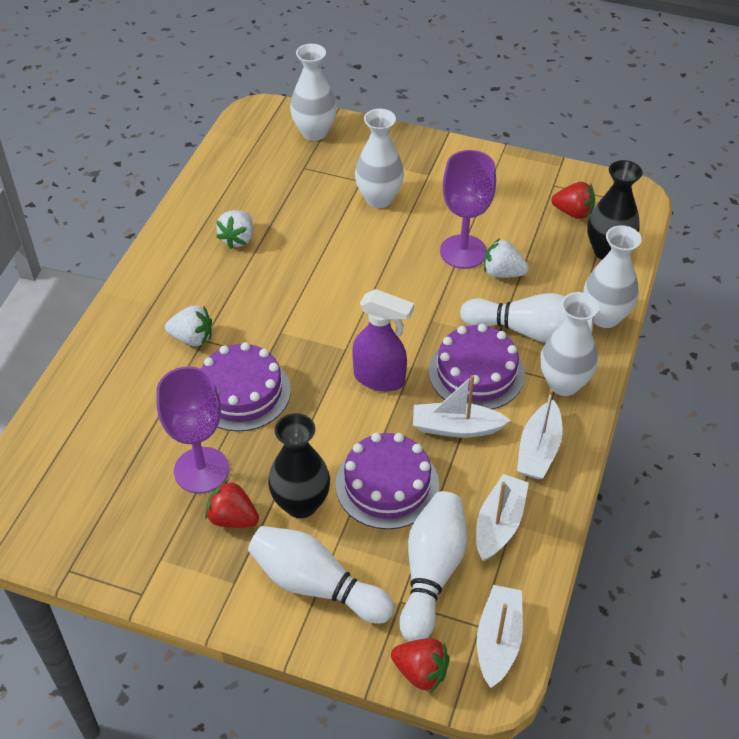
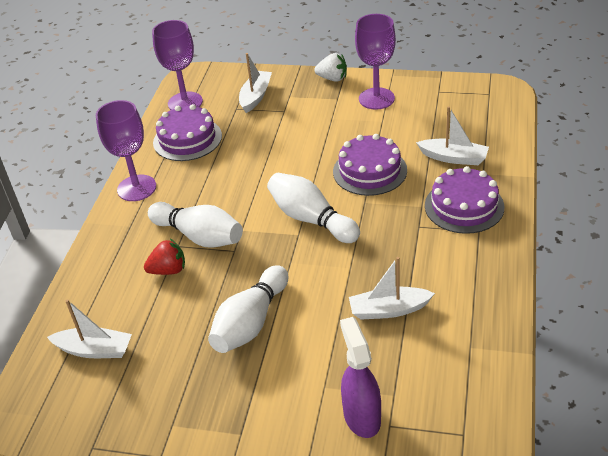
black vase: [268,413,330,518] [587,160,643,260] = 2 -> none = 0
purple goblet: [156,366,229,493] [440,150,496,269] = 2 -> [96,100,156,201] [152,20,203,110] [355,14,396,110] = 3
red strawberry: [205,479,259,528] [391,638,450,692] [551,182,595,219] = 3 -> [144,239,185,275] = 1
white strawberry: [165,306,212,346] [216,210,253,249] [484,238,529,278] = 3 -> [314,53,347,82] = 1
white vase: [290,44,337,141] [355,109,404,208] [540,292,599,396] [584,225,642,328] = 4 -> none = 0

